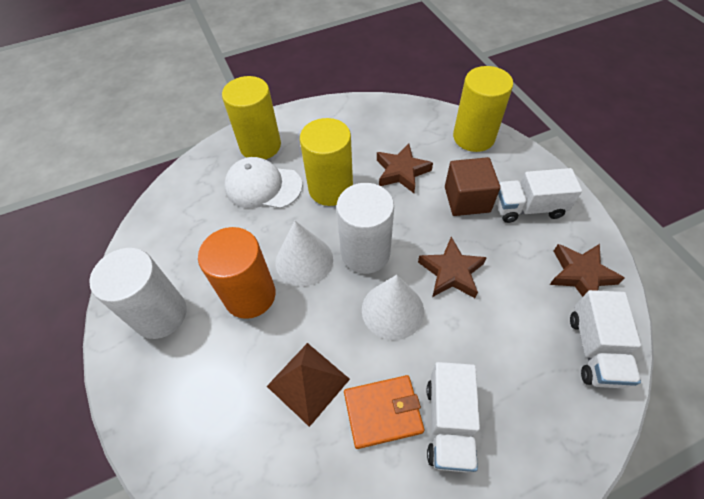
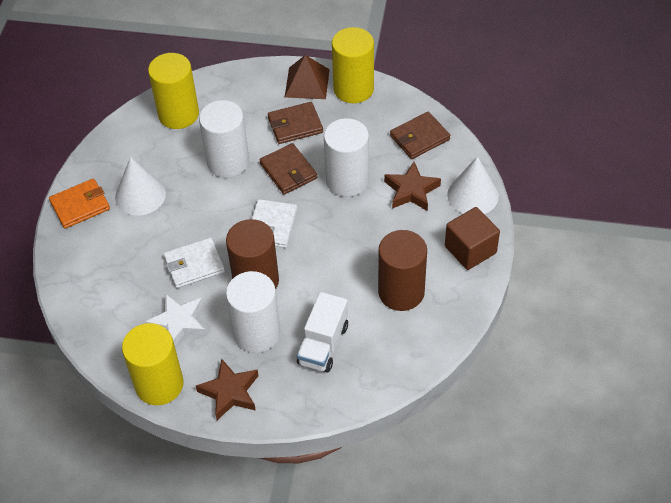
brown cylinder: none = 0 -> [226,219,279,290] [378,230,427,311] = 2
brown star: [377,144,433,193] [418,237,487,298] [549,244,625,297] = 3 -> [196,359,259,420] [384,162,441,211] = 2
brown wallet: none = 0 -> [260,143,317,194] [268,102,323,144] [390,112,450,159] = 3
orange cylinder: [198,227,276,319] = 1 -> none = 0
white cap: [224,157,303,209] = 1 -> none = 0
white cylinder: [89,248,187,339] [337,183,394,274] = 2 -> [199,100,249,178] [226,271,281,353] [324,118,369,197] = 3
white star: none = 0 -> [145,293,206,346] = 1
white truck: [427,362,480,472] [496,168,582,223] [570,290,641,389] = 3 -> [297,292,348,372] = 1
white wallet: none = 0 -> [163,237,225,288] [252,199,297,248] = 2

